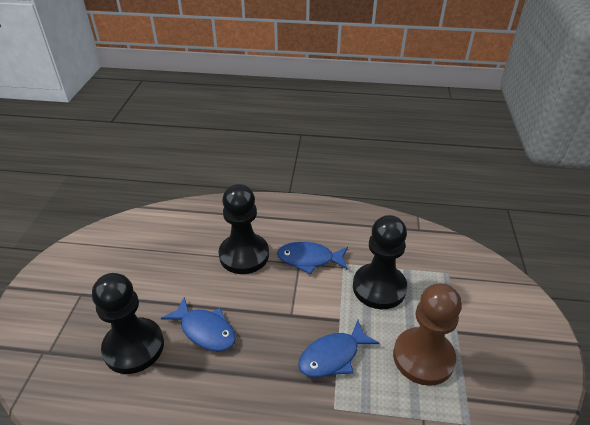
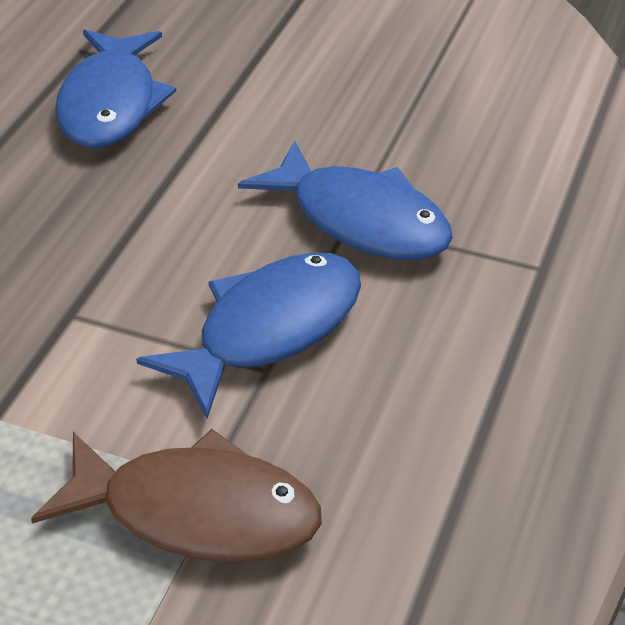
black pawn: [92,273,164,374] [219,184,269,274] [353,215,407,309] = 3 -> none = 0
brown fish: none = 0 -> [31,429,322,563] = 1
brown pawn: [393,283,462,386] = 1 -> none = 0

